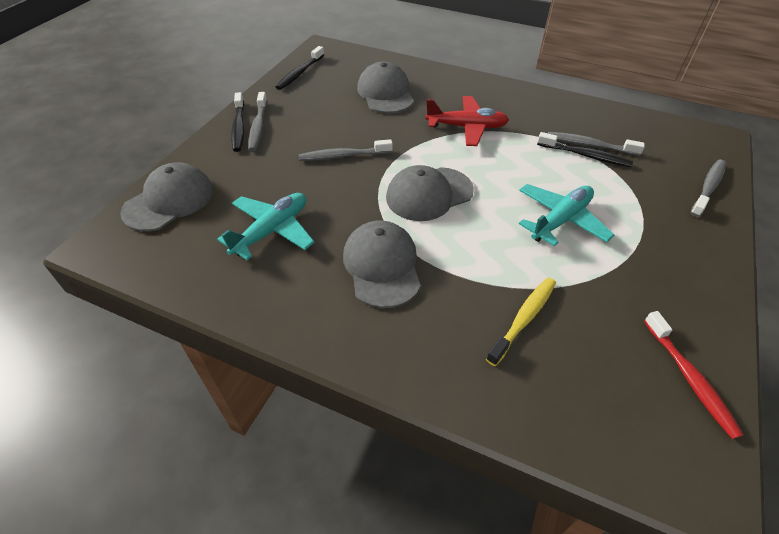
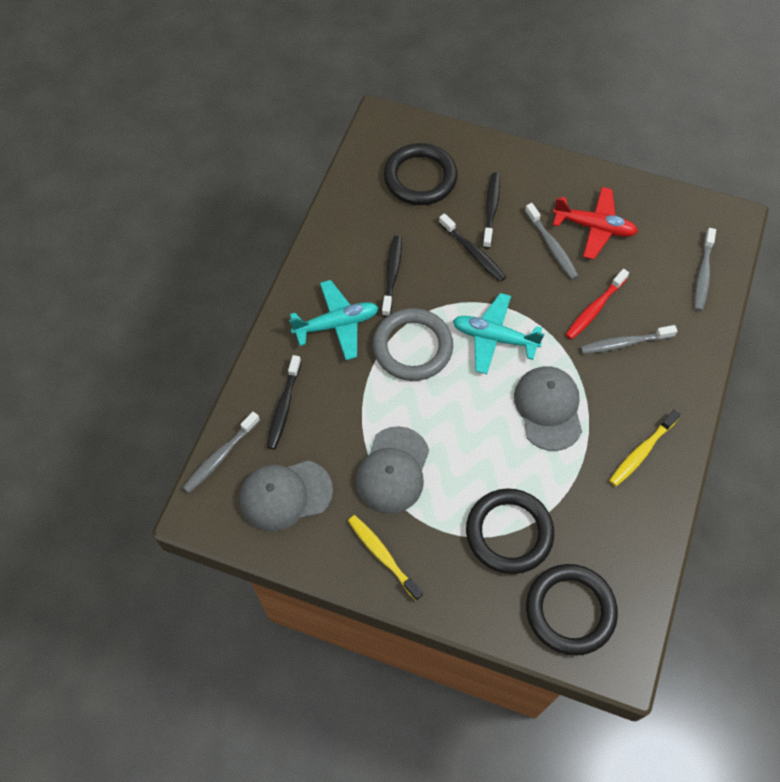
black ring: none = 0 -> [384,143,458,205] [466,488,554,574] [526,564,618,656] = 3
black toothbrush: [231,92,244,152] [276,46,324,90] [537,132,633,167] = 3 -> [267,355,301,450] [382,236,402,317] [439,213,506,282] [482,172,500,249] = 4
grey cap: [120,162,213,231] [343,220,421,308] [357,61,414,113] [386,165,474,221] = 4 -> [240,461,333,532] [356,426,429,514] [514,366,582,451] = 3
grey ring: none = 0 -> [373,308,453,381] = 1
yellow toothbrush: [486,278,556,366] = 1 -> [348,515,423,601] [609,409,681,486] = 2

